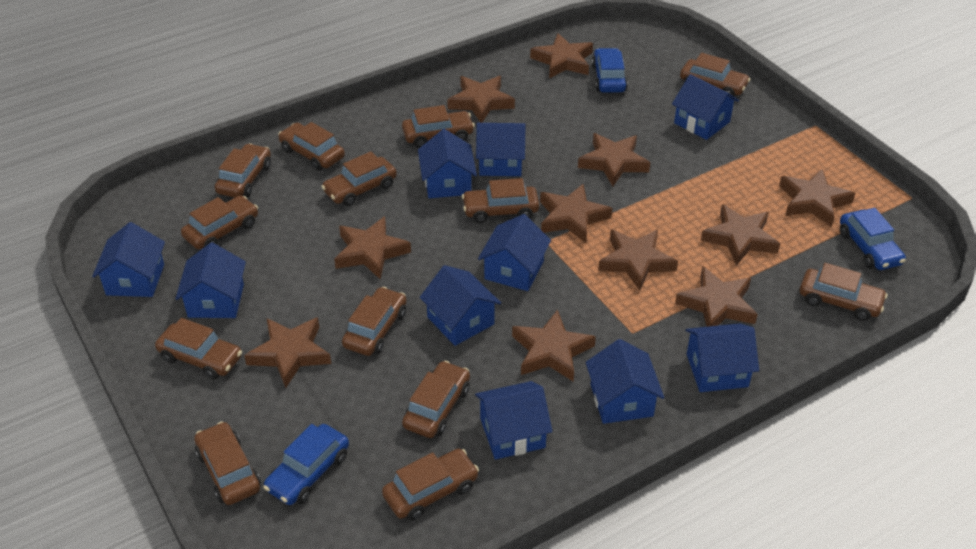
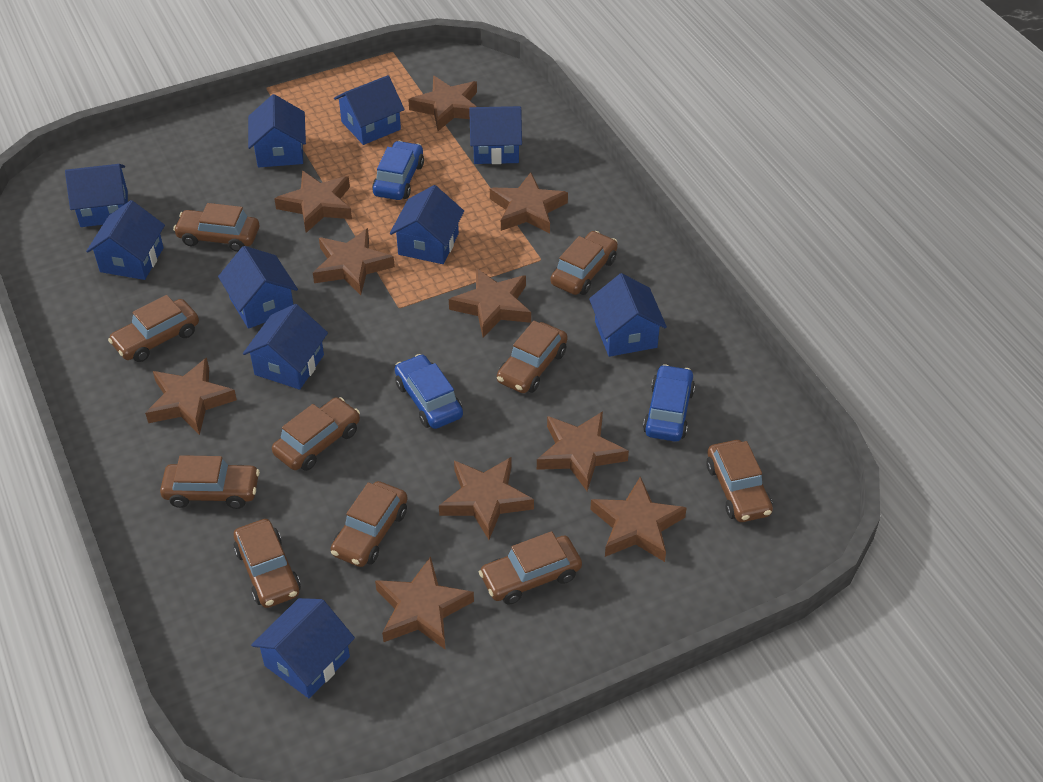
brown car: [155,318,242,379] [181,195,258,249] [194,421,261,505] [215,143,271,198] [278,122,345,171] [321,151,397,206] [342,287,407,356] [382,448,479,521] [402,105,475,148] [402,361,470,438] [462,178,539,223] [680,53,750,96] [800,263,888,321] = 13 -> [108,295,199,362] [160,455,260,509] [173,203,259,252] [233,519,301,608] [272,397,360,471] [331,481,408,567] [479,531,582,605] [497,321,567,393] [551,231,618,295] [706,440,773,522] = 10
brown star: [244,317,331,388] [334,216,411,279] [447,76,515,123] [512,310,596,382] [530,33,593,78] [540,184,612,243] [578,133,651,186] [598,230,678,291] [675,266,758,327] [701,204,780,266] [779,169,855,227] = 11 -> [145,358,237,435] [274,171,352,233] [313,228,395,295] [375,557,474,649] [408,76,477,131] [439,457,534,540] [449,268,531,337] [490,172,568,233] [537,411,629,491] [590,476,687,562] = 10

